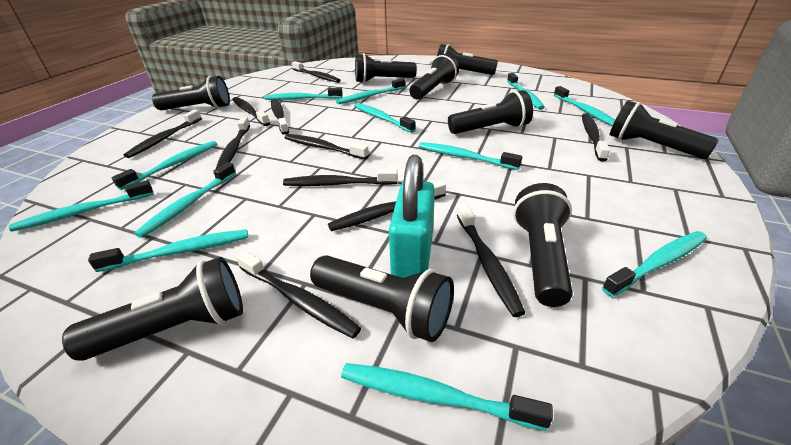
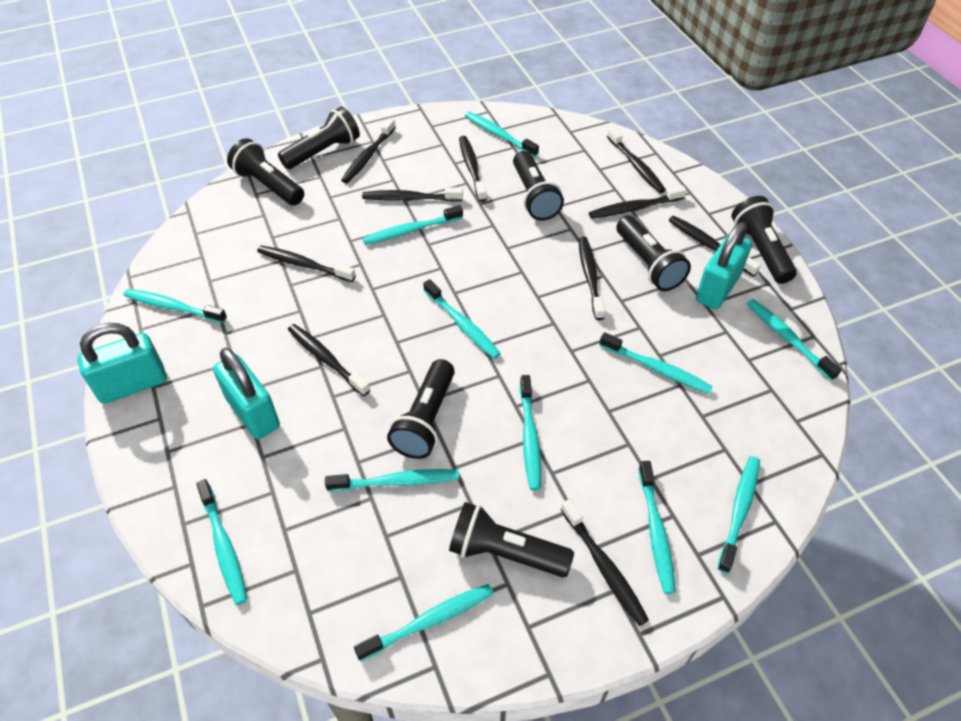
black flashlight: [62,257,243,361] [152,76,230,110] [310,255,454,342] [355,53,417,83] [410,54,459,100] [437,44,498,75] [448,90,533,134] [513,183,573,307] [609,101,719,159] = 9 -> [227,138,304,205] [278,106,360,169] [387,359,455,459] [449,502,574,578] [513,151,564,221] [616,216,691,291] [732,196,797,284] = 7
black toothbrush: [124,110,202,158] [216,117,250,169] [232,97,270,126] [236,251,361,339] [271,99,289,135] [283,169,398,186] [285,134,369,159] [292,61,341,83] [328,181,446,231] [457,204,525,317] [582,113,610,161] = 11 -> [257,245,356,282] [288,324,370,396] [341,118,396,183] [362,187,463,201] [459,136,487,202] [561,499,649,626] [578,236,605,320] [589,186,687,219] [607,127,666,193] [669,216,761,277] = 10
turquoise padlock: [389,155,435,278] = 1 -> [77,323,167,404] [213,348,280,439] [696,222,752,309] = 3

